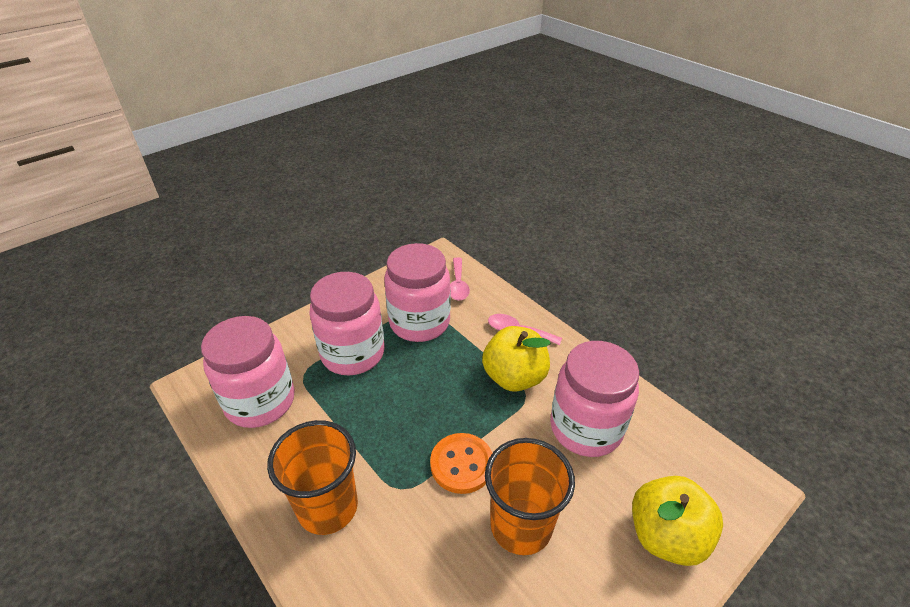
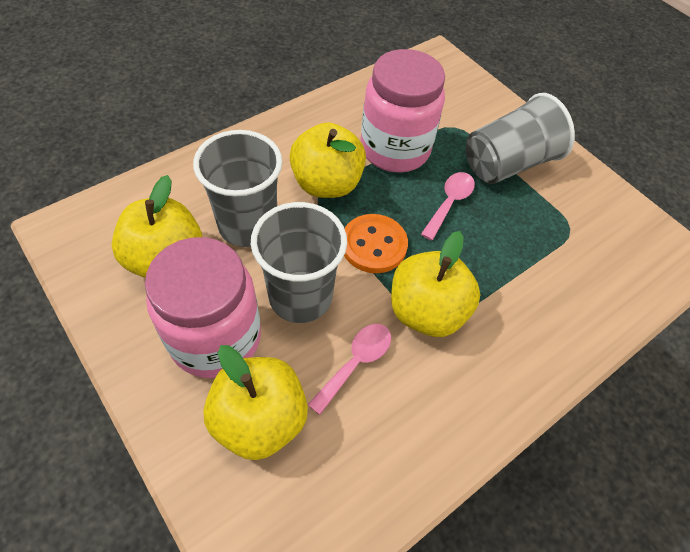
grey cup: none = 0 -> [193,130,282,247] [251,202,347,323] [466,93,575,184] = 3
orange cup: [267,420,358,535] [485,438,575,555] = 2 -> none = 0
pink jar: [201,316,295,428] [309,272,385,375] [384,243,451,342] [550,341,639,457] = 4 -> [145,237,261,378] [361,49,445,173] = 2
yellow apple: [482,326,551,392] [632,476,723,566] = 2 -> [112,175,203,278] [203,345,308,460] [289,122,366,198] [391,231,481,337] = 4

